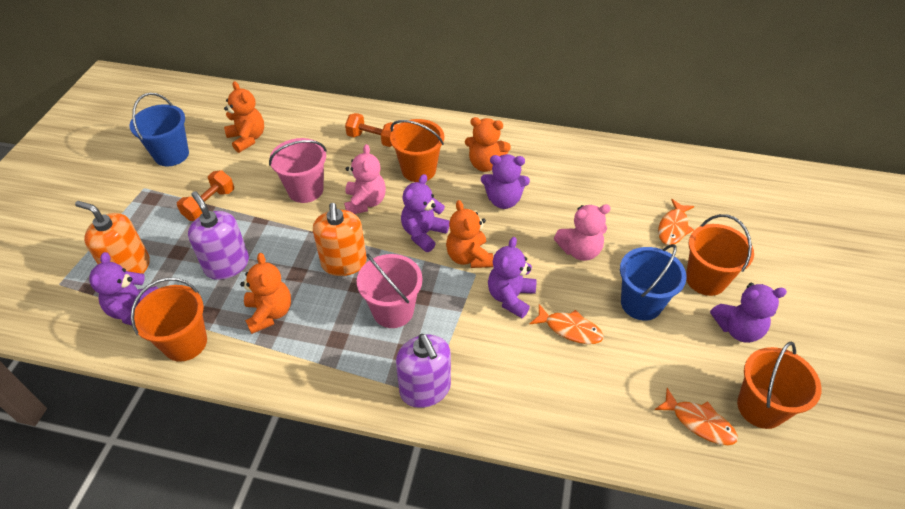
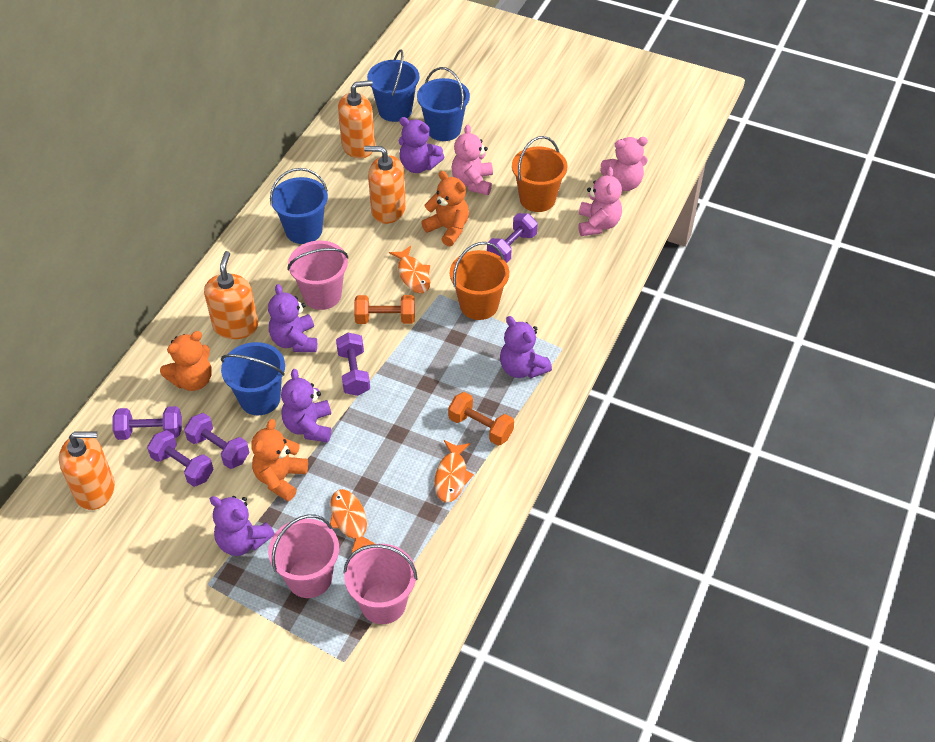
blue bucket: [129,93,189,166] [620,244,686,321] = 2 -> [221,342,285,415] [270,168,328,244] [367,49,420,122] [417,67,470,141] = 4
orange bucket: [131,278,207,362] [390,119,444,182] [686,214,754,296] [737,342,822,429] = 4 -> [450,242,509,320] [512,136,568,212] = 2
orange soap dispenser: [75,201,150,274] [313,203,367,276] = 2 -> [59,431,115,510] [204,251,258,339] [338,80,375,159] [364,146,406,224] = 4
orange teddy bear: [224,81,264,153] [240,253,291,334] [446,200,493,268] [465,117,511,172] = 4 -> [160,331,212,391] [251,419,308,501] [421,171,469,246] = 3
pink bucket: [269,138,327,203] [357,254,423,328] = 2 -> [268,514,339,598] [287,241,348,310] [343,544,418,624] = 3
pink teddy bear: [344,144,386,214] [554,204,611,261] = 2 -> [452,125,493,195] [578,167,622,236] [600,137,648,191] = 3
purple dumbbell: none = 0 -> [112,406,182,440] [147,430,213,487] [184,413,249,469] [336,333,370,396] [487,213,538,263] = 5
purple soap dispenser: [188,191,249,280] [396,334,451,408] = 2 -> none = 0

